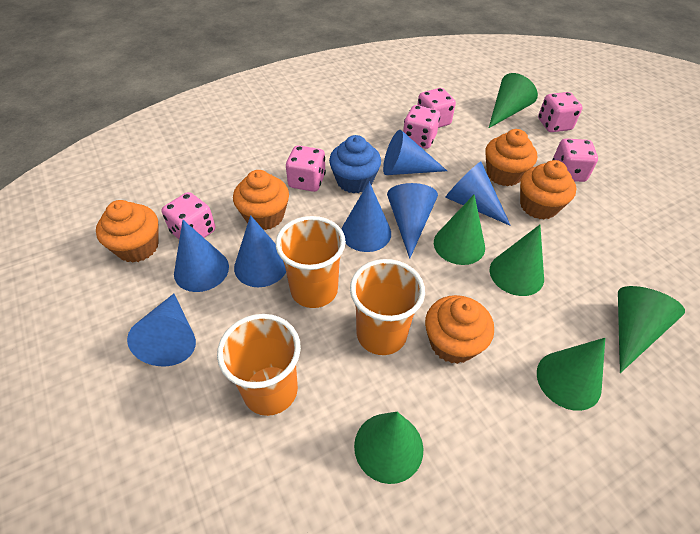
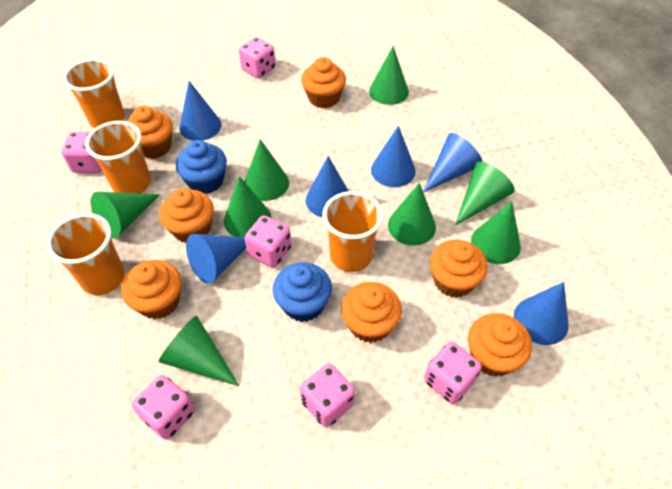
blue cone: [127,294,196,366] [174,220,229,292] [234,215,286,287] [342,182,391,252] [383,130,447,175] [387,183,438,259] [445,161,511,226] = 7 -> [179,81,221,141] [186,234,246,284] [306,156,349,217] [371,126,416,187] [423,133,483,193] [514,282,569,345] = 6
blue cupcake: [329,135,381,193] = 1 -> [176,140,227,194] [273,262,332,322] = 2
green cone: [354,412,423,484] [434,194,485,265] [489,73,538,128] [490,225,544,296] [537,338,605,411] [618,286,685,373] = 6 -> [91,192,160,239] [159,316,239,386] [224,176,271,237] [244,139,289,201] [369,46,409,105] [388,183,436,246] [455,162,515,225] [471,201,521,264] = 8
orange cup: [217,314,301,416] [276,216,346,308] [350,259,425,355] = 3 -> [47,213,125,295] [63,58,125,128] [85,121,151,194] [323,191,383,272] = 4
orange cupcake: [96,200,159,263] [233,170,289,230] [425,295,494,364] [485,129,537,186] [520,160,576,219] = 5 -> [121,260,182,319] [126,106,173,159] [159,188,214,243] [301,57,346,108] [341,282,402,343] [429,240,488,298] [468,313,532,377] = 7

